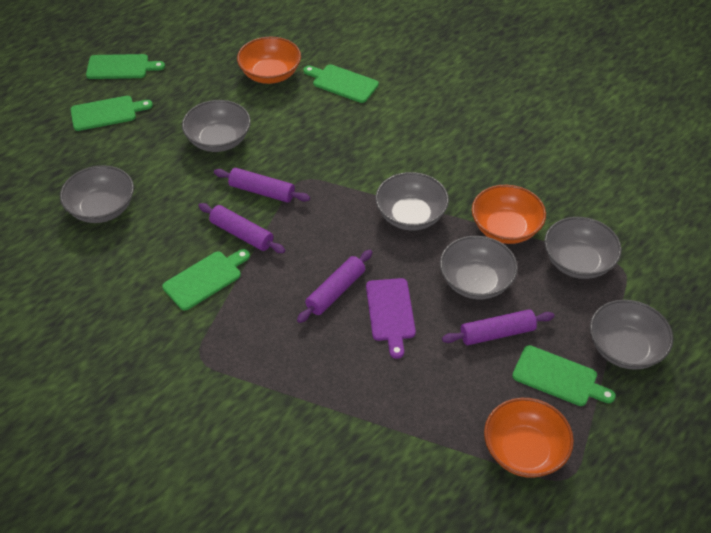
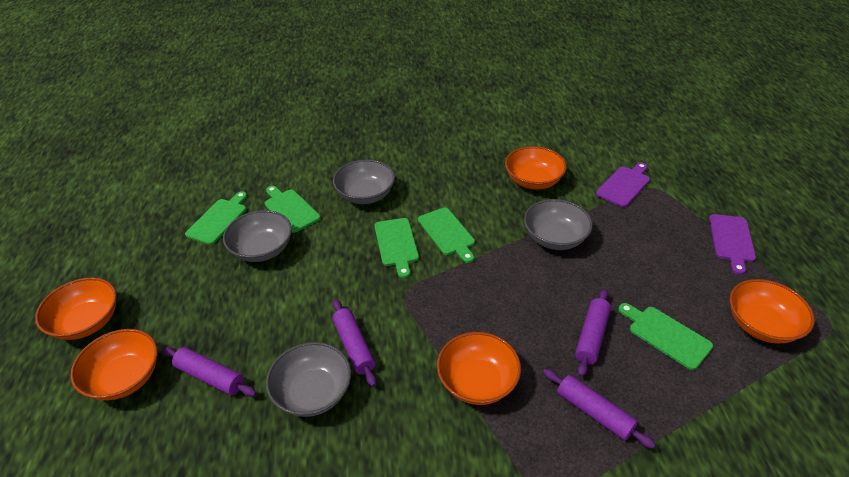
grey bowl: [60,165,134,223] [182,100,251,152] [375,172,449,230] [440,236,518,299] [544,217,622,279] [590,300,673,370] = 6 -> [223,210,292,262] [266,342,351,417] [333,160,395,204] [524,199,593,250] = 4
orange bowl: [237,37,301,84] [472,185,546,244] [484,398,574,478] = 3 -> [35,278,117,340] [70,329,158,400] [437,332,521,405] [505,146,567,189] [730,279,815,343] = 5
purple cutting board: [366,278,416,359] = 1 -> [596,163,650,207] [709,214,756,275] = 2

